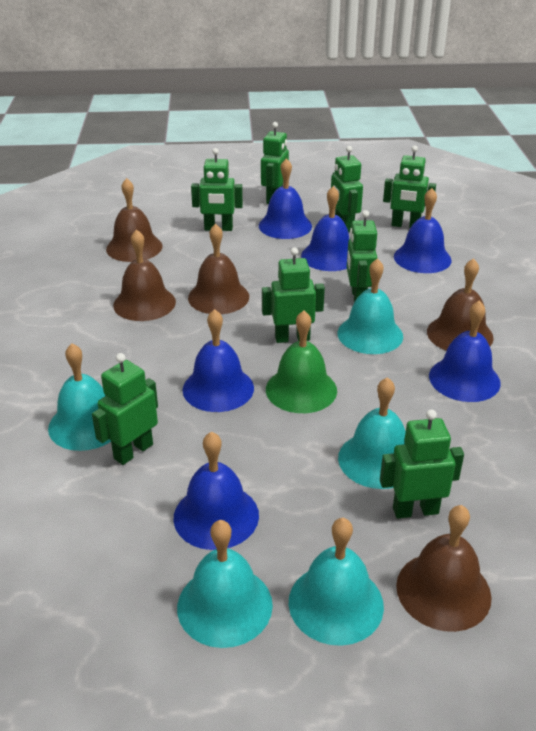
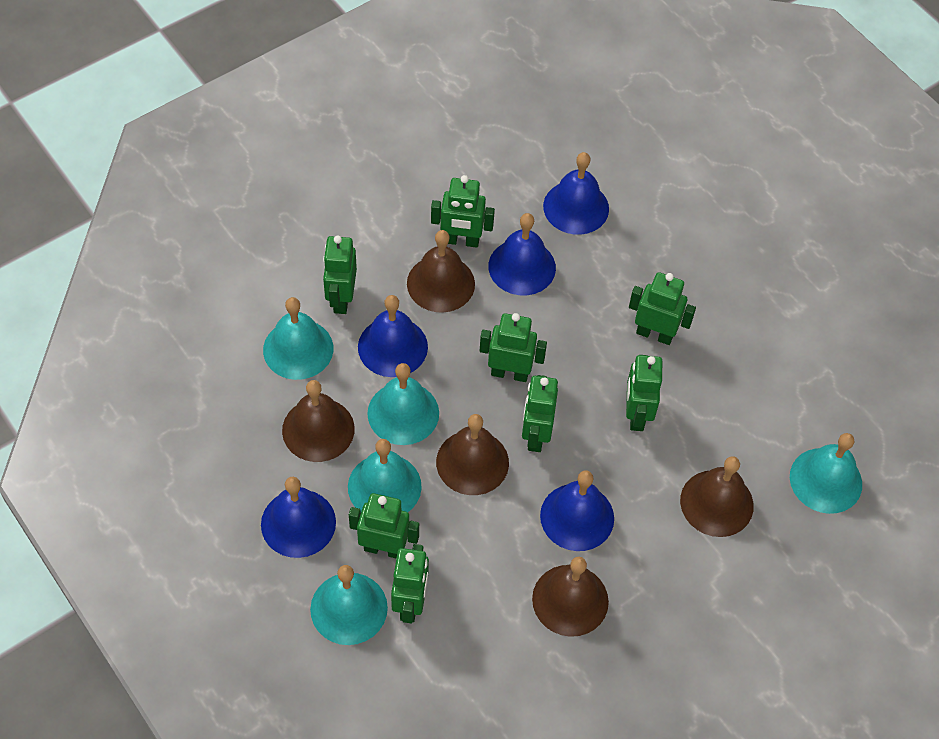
blue bell: [173,432,259,550] [183,309,254,412] [259,158,312,239] [301,186,349,271] [394,188,451,273] [429,300,501,402] = 6 -> [261,477,336,558] [358,295,428,377] [488,213,556,295] [540,470,614,551] [543,152,609,235] = 5
green bell: [266,311,337,413] = 1 -> none = 0

